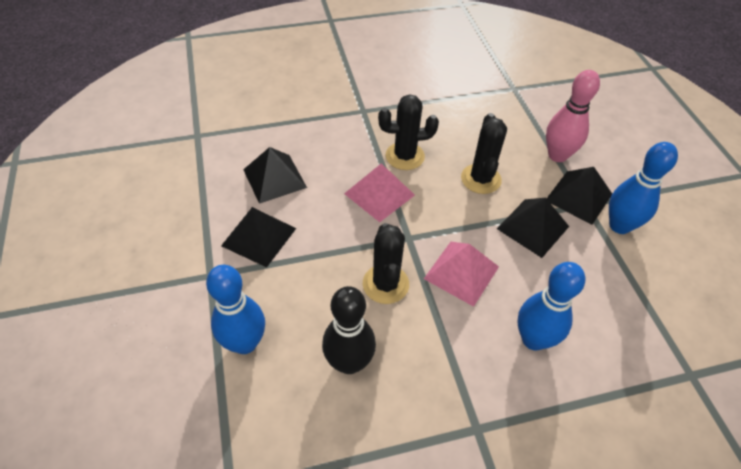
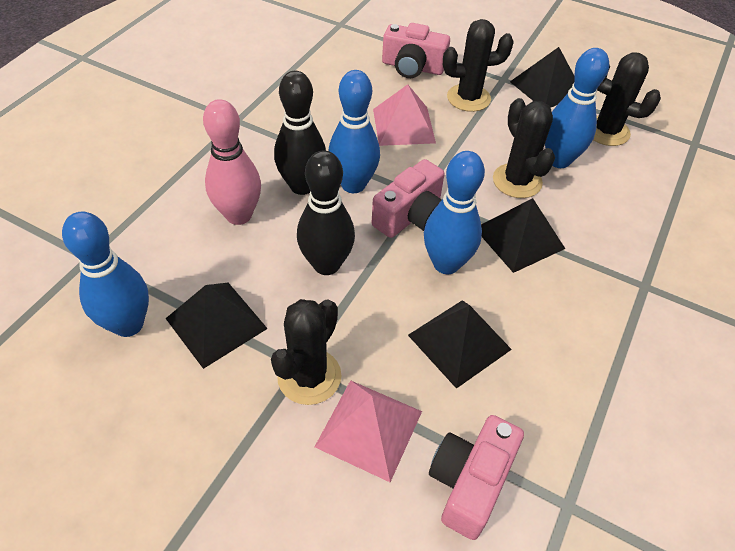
black bowling pin: [322,286,376,374] = 1 -> [274,71,326,195] [297,150,355,275] = 2
black cactus: [363,223,409,304] [378,94,439,170] [461,113,507,194] = 3 -> [271,299,342,405] [443,19,514,112] [493,98,555,198] [593,52,661,146] = 4
blue bowling pin: [206,265,265,354] [518,262,585,350] [609,142,678,234] = 3 -> [62,212,149,337] [329,70,380,193] [424,151,485,274] [545,48,609,168] = 4
pink camera: none = 0 -> [372,159,444,238] [382,23,450,78] [429,415,524,540] = 3

